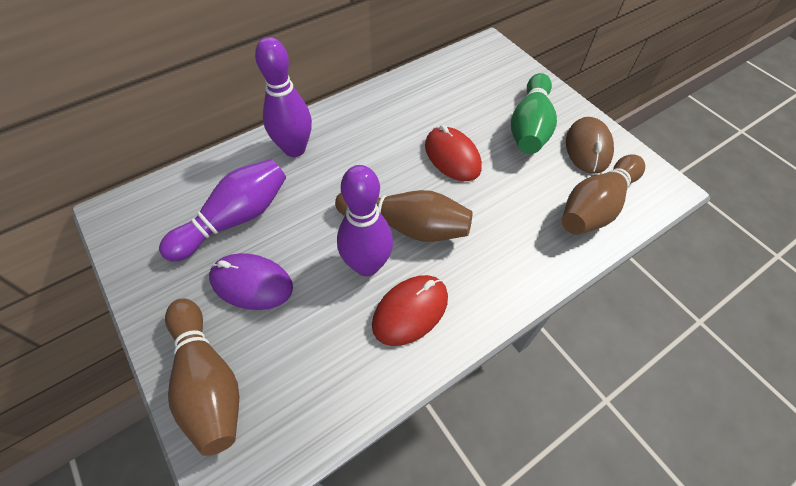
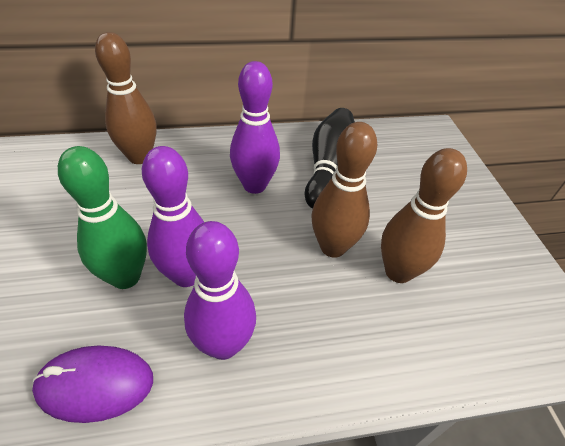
black bowling pin: none = 0 -> [305,108,355,209] = 1
brown mouse: [566,117,614,174] = 1 -> none = 0
red mouse: [372,275,448,346] [425,125,482,181] = 2 -> none = 0

